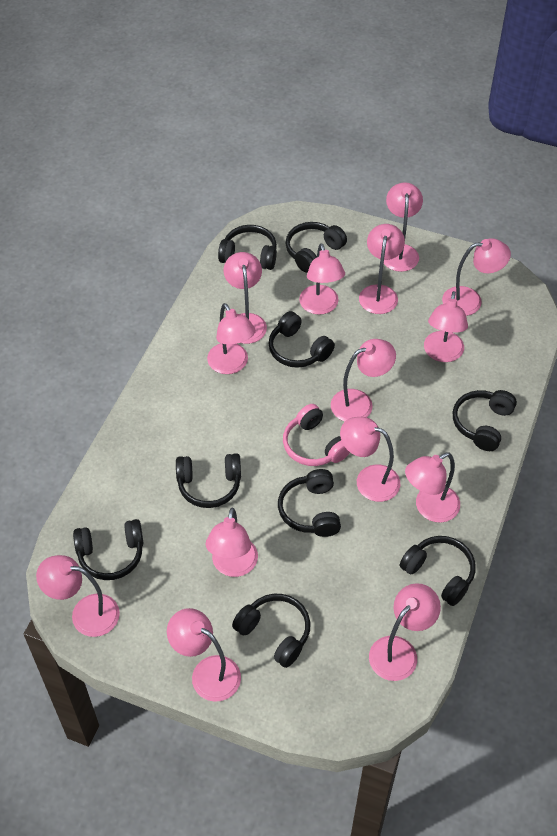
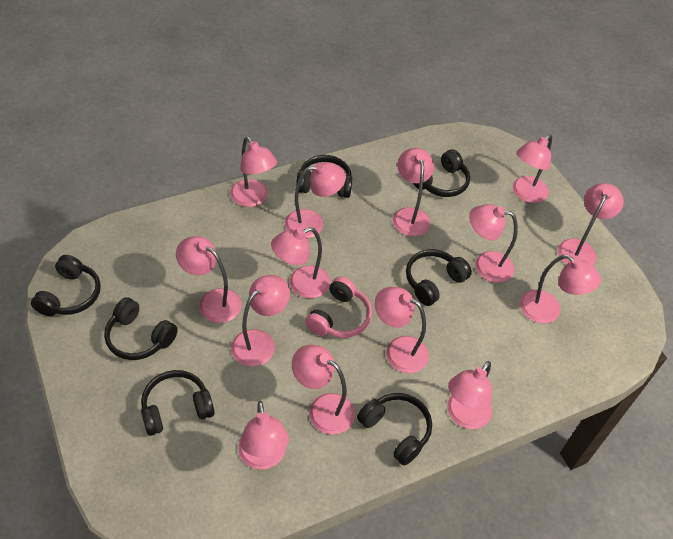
black headphones: [73,519,143,580] [176,453,241,508] [218,225,277,270] [232,594,310,668] [268,311,335,368] [278,469,341,537] [286,222,347,273] [400,536,476,606] [453,390,517,451] = 9 -> [31,255,101,316] [104,297,178,360] [141,370,215,436] [296,155,352,198] [357,393,432,466] [406,249,472,306] [413,149,470,197] = 7

